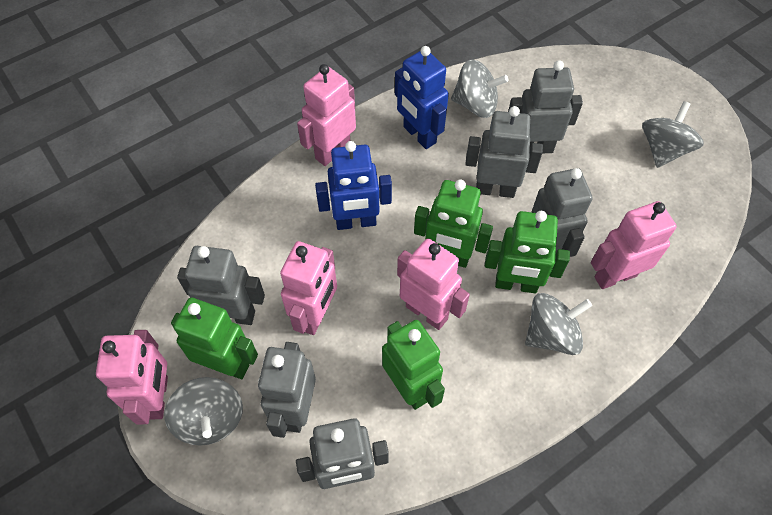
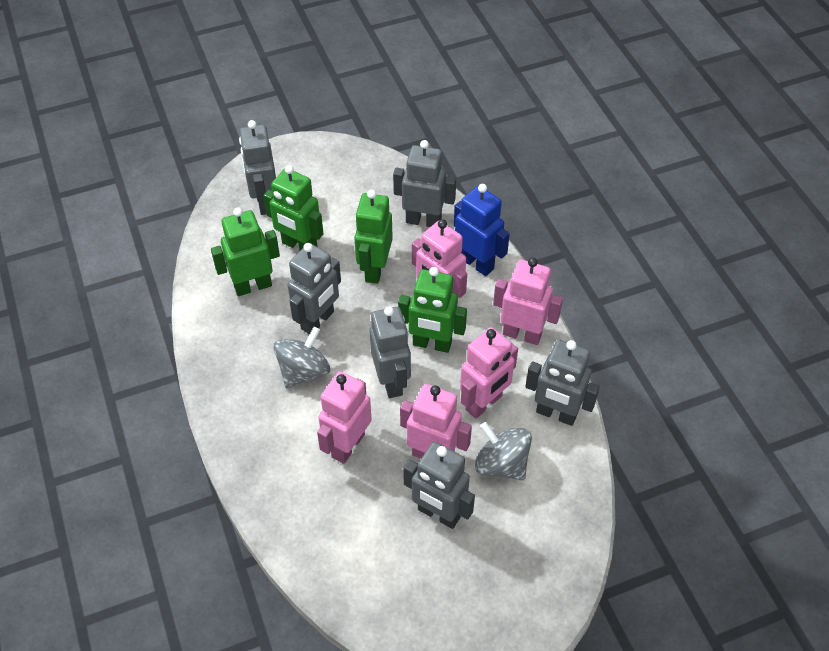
blue robot: [315,141,392,230] [395,46,449,149] = 2 -> [454,184,510,276] = 1
grey spinning top: [164,377,243,446] [451,59,509,118] [525,293,592,355] [642,101,704,168] = 4 -> [273,327,330,389] [475,422,532,481] = 2

